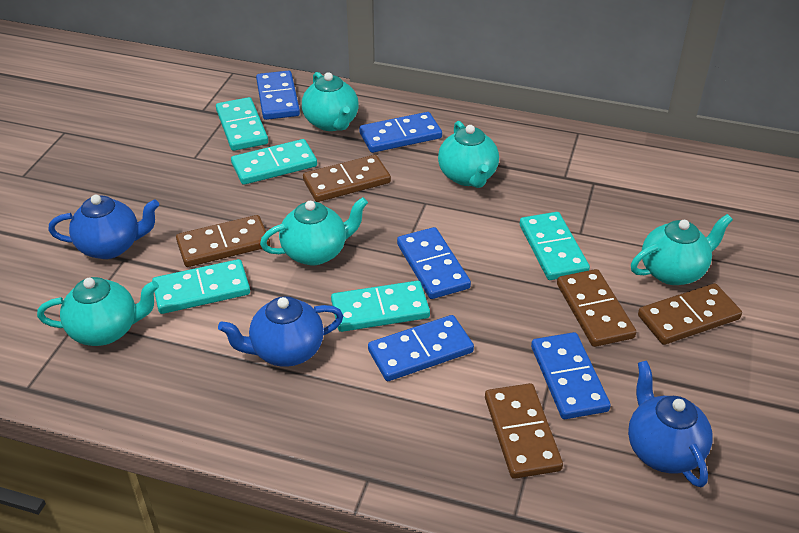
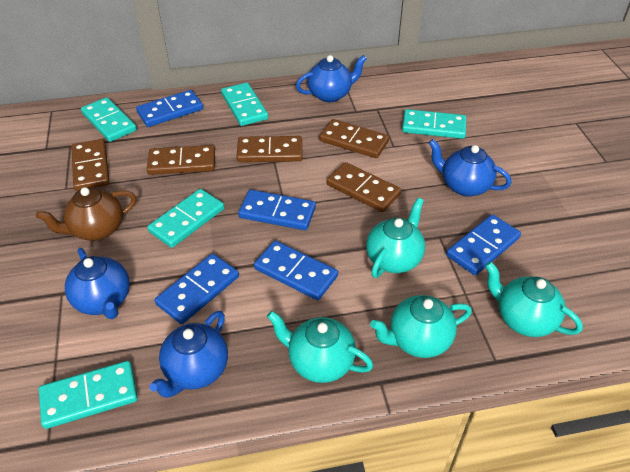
blue teapot: [48,195,159,259] [218,296,343,367] [628,361,713,487] = 3 -> [65,248,130,319] [150,311,228,398] [296,55,367,102] [429,139,511,197] = 4
brown teapot: none = 0 -> [36,187,136,241] = 1
turquoise teapot: [37,277,159,346] [260,197,368,265] [302,72,359,131] [438,121,499,188] [631,214,733,285] = 5 -> [267,311,373,383] [366,198,425,278] [370,295,472,358] [485,261,583,337] = 4

